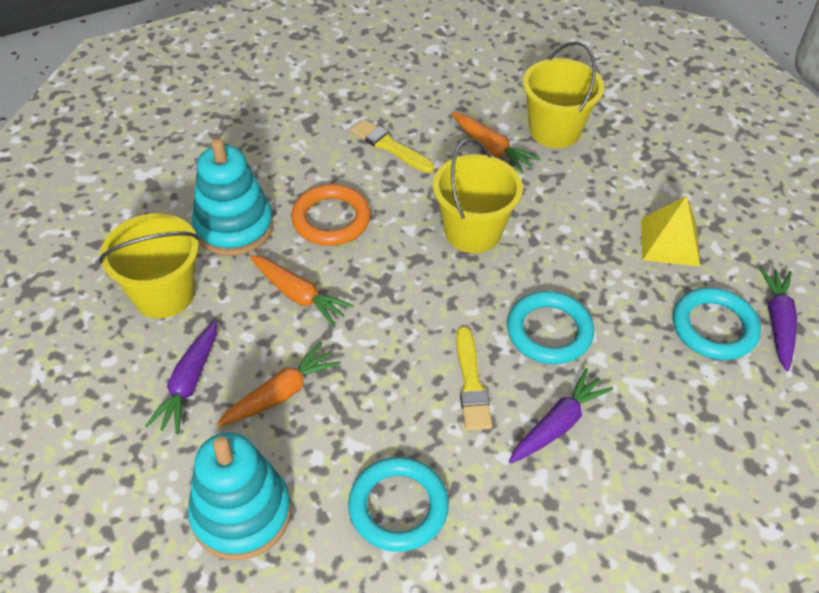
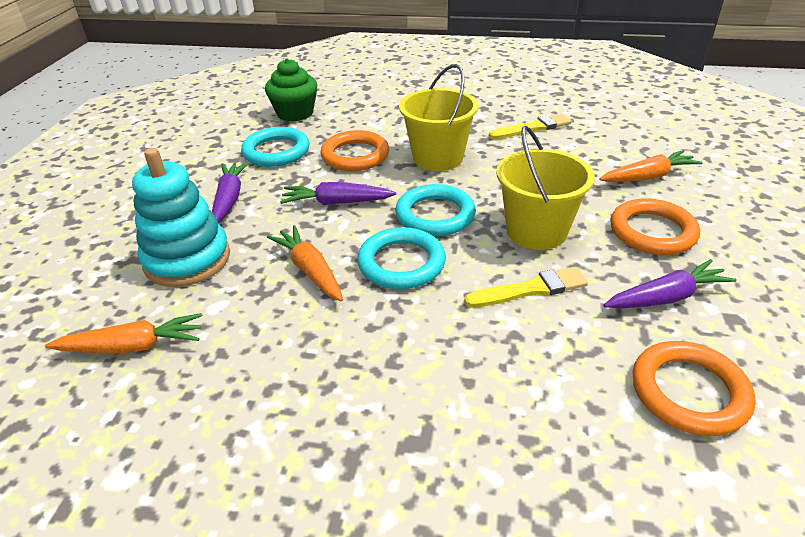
green cupcake: none = 0 -> [265,59,317,122] = 1
orange ring: [291,184,371,246] = 1 -> [320,130,389,171] [610,198,700,255] [632,341,755,436] = 3
turquoise stacking toy: [188,432,291,560] [192,138,273,256] = 2 -> [132,148,230,287] = 1
yellow bucket: [99,213,200,318] [433,139,523,253] [523,41,604,148] = 3 -> [399,64,478,171] [496,126,595,250] = 2
yellow pyramid: [641,196,700,267] = 1 -> none = 0

